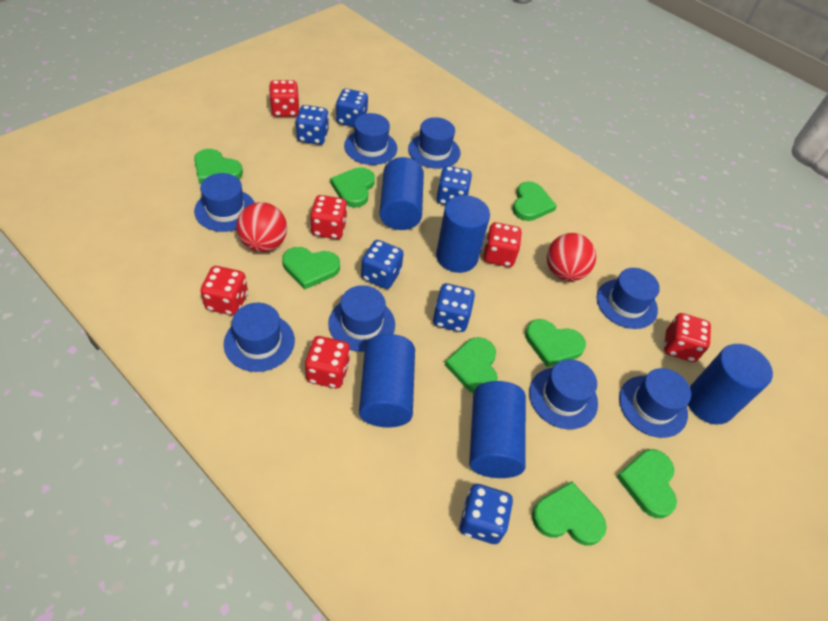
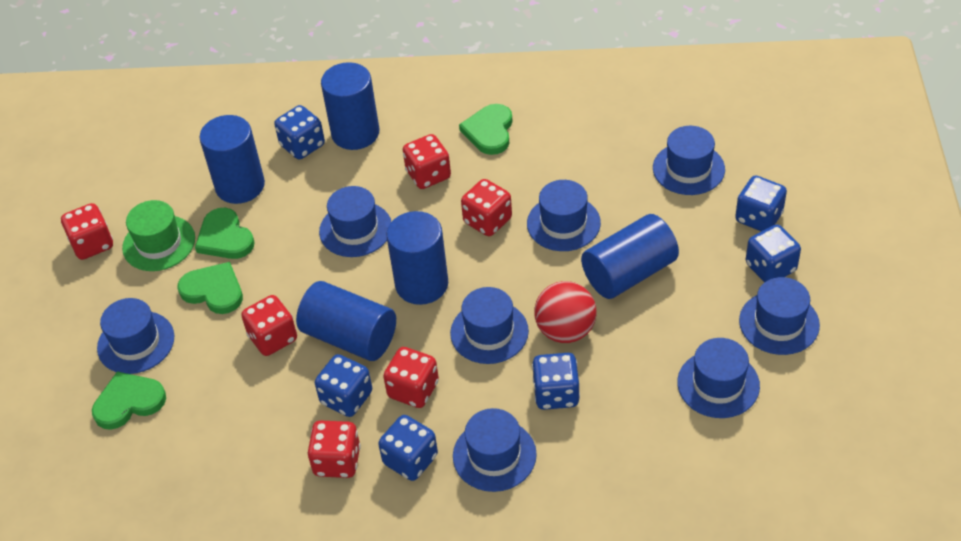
green hat: none = 0 -> [122,200,195,271] = 1
green heart: [194,149,243,184] [282,247,340,290] [330,167,375,208] [445,337,498,393] [513,181,557,221] [525,319,586,367] [532,481,607,545] [616,449,677,518] = 8 -> [92,371,166,430] [178,262,243,314] [195,208,255,259] [459,104,513,155] = 4
red ball: [236,202,287,252] [547,233,596,281] = 2 -> [534,281,596,343] = 1

